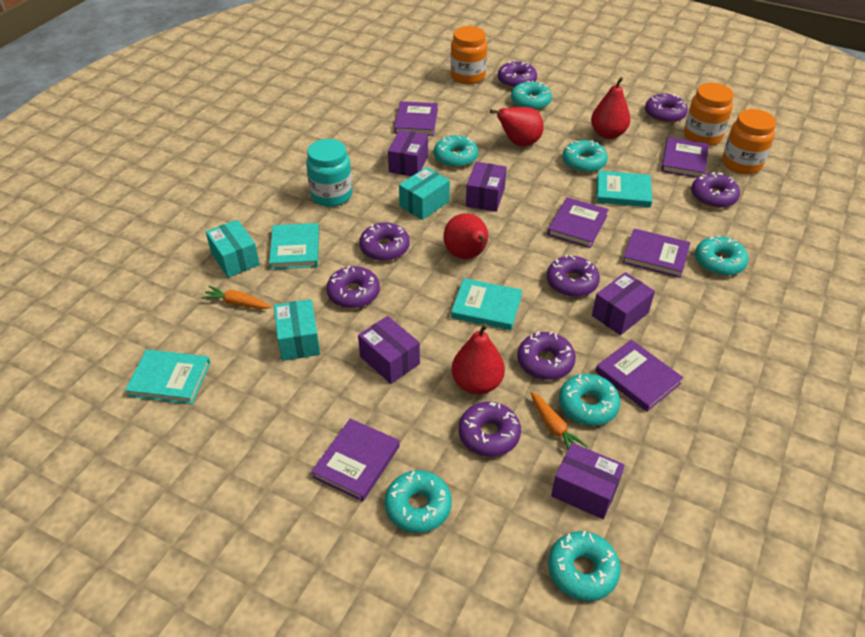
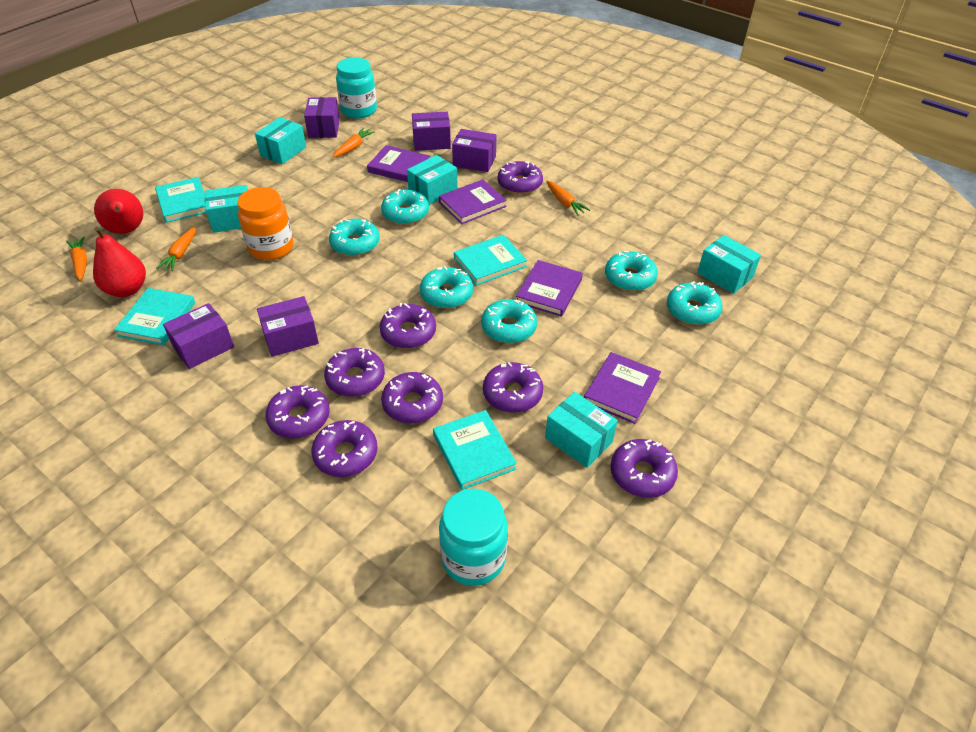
orange carrot: [201,286,271,309] [530,392,588,449] = 2 -> [66,237,87,281] [156,227,196,271] [333,128,375,157] [546,181,590,216] = 4
orange jar: [450,26,487,84] [684,83,734,146] [722,109,776,174] = 3 -> [237,187,293,261] = 1
purple book: [311,418,400,502] [394,101,438,136] [547,197,609,248] [595,340,683,412] [623,228,691,278] [661,137,709,178] = 6 -> [367,145,430,182] [439,179,507,224] [516,260,583,317] [584,352,661,424] = 4
red pear: [443,214,488,259] [452,323,505,394] [490,107,544,146] [591,77,630,139] = 4 -> [93,227,146,297] [94,189,143,234] = 2
turquoise box: [206,220,260,278] [274,299,320,361] [399,167,450,220] = 3 -> [205,185,248,233] [255,117,306,164] [407,155,458,205] [545,392,618,468] [697,235,761,294] = 5
turquoise donut: [385,470,452,533] [434,135,478,168] [511,81,552,110] [548,531,621,601] [559,374,620,426] [562,140,608,173] [695,236,748,276] = 7 -> [329,219,380,256] [381,189,429,225] [420,266,473,309] [481,299,537,343] [605,251,658,291] [667,281,723,325] = 6
turquoise jar: [306,139,353,207] = 1 -> [336,57,377,119] [439,489,508,586] = 2

